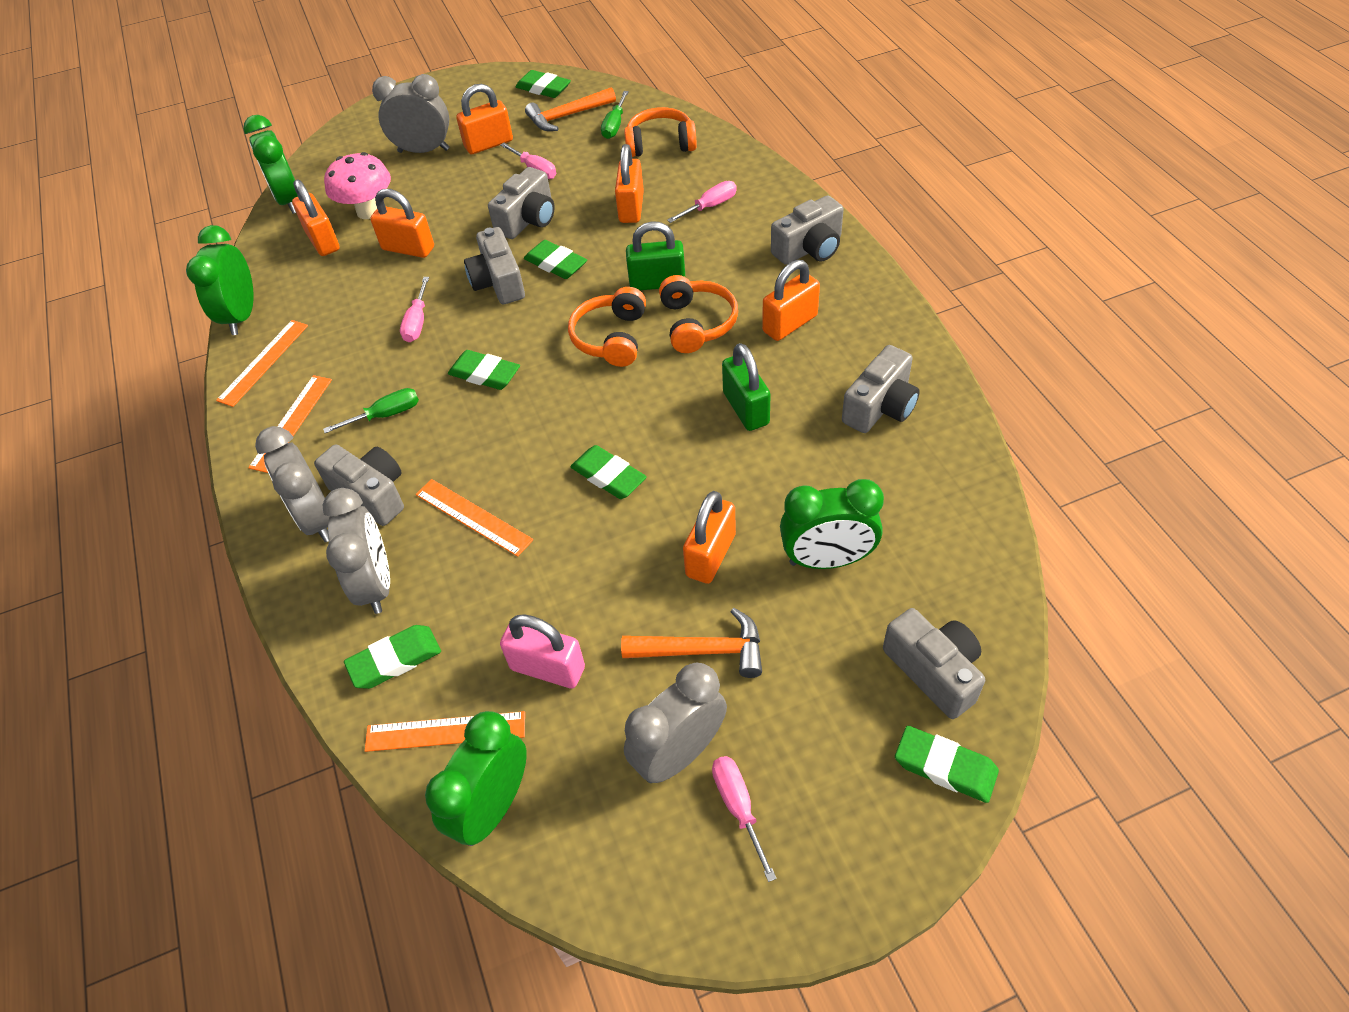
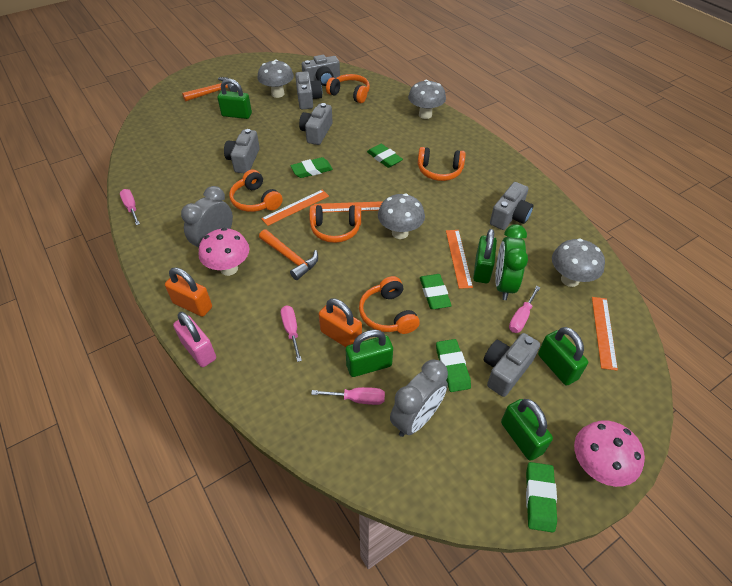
green clock: [186,225,254,335] [243,115,298,214] [425,711,527,846] [780,479,884,569] = 4 -> [495,224,528,300] = 1
green eraser: [344,625,441,689] [448,350,520,390] [515,70,571,98] [524,240,587,279] [570,445,647,499] [895,726,999,803] = 6 -> [291,157,333,178] [367,144,403,168] [420,274,452,309] [436,339,471,392] [526,462,557,532] = 5
green padlock: [626,221,685,290] [722,343,771,431] = 2 -> [217,78,252,119] [346,329,393,377] [473,229,497,283] [501,399,553,461] [538,327,588,386] = 5
green screwdriver: [323,388,419,433] [601,91,629,139] = 2 -> none = 0
grey clock: [255,426,329,542] [322,488,390,614] [372,74,449,153] [624,662,727,783] = 4 -> [181,186,233,247] [390,359,448,437] = 2
grey mushroom: none = 0 -> [258,60,294,98] [378,194,425,239] [408,80,446,119] [552,238,605,287] = 4
orange headphones: [568,287,646,367] [624,107,697,157] [659,275,738,353] = 3 -> [229,170,283,212] [309,205,361,243] [326,74,370,103] [359,276,420,334] [418,147,466,181] = 5
orange padlock: [292,179,340,256] [370,189,434,258] [456,84,513,154] [615,144,644,223] [683,491,736,584] [762,260,820,341] = 6 -> [165,267,212,317] [319,298,362,347] = 2
pink mushroom: [324,152,391,219] = 1 -> [199,228,249,276] [574,420,645,487] = 2

